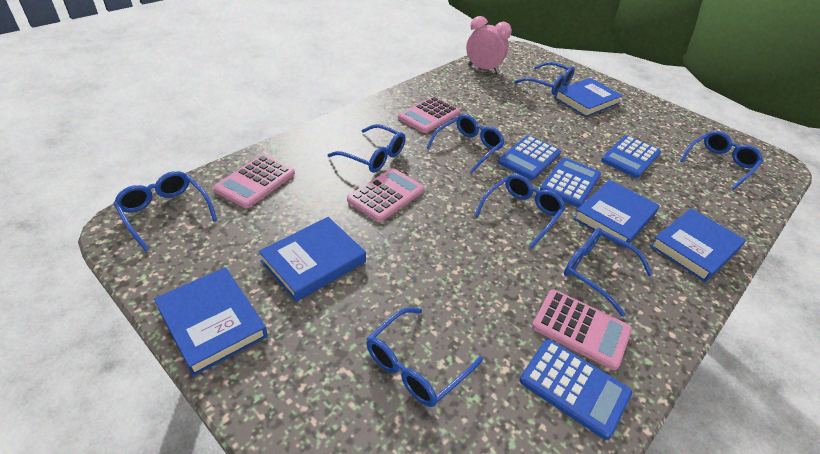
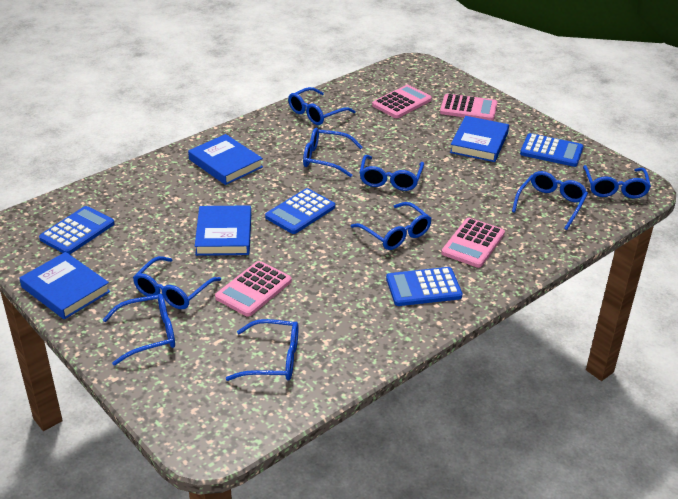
blue book: [154,267,268,376] [258,217,366,302] [554,78,623,117] [573,180,660,248] [650,208,746,282] = 5 -> [19,252,110,320] [188,134,263,185] [195,205,251,256] [450,116,509,162] = 4
blue glasses: [113,171,217,251] [328,124,406,173] [367,308,483,407] [426,114,505,173] [474,174,566,249] [514,62,575,95] [564,228,653,317] [680,131,763,189] = 8 -> [103,294,175,366] [133,256,221,309] [226,319,299,381] [288,87,356,125] [303,128,363,177] [351,202,432,250] [359,155,424,191] [512,171,588,230] [583,165,651,199] = 9
pink clock: [466,16,512,73] = 1 -> none = 0

